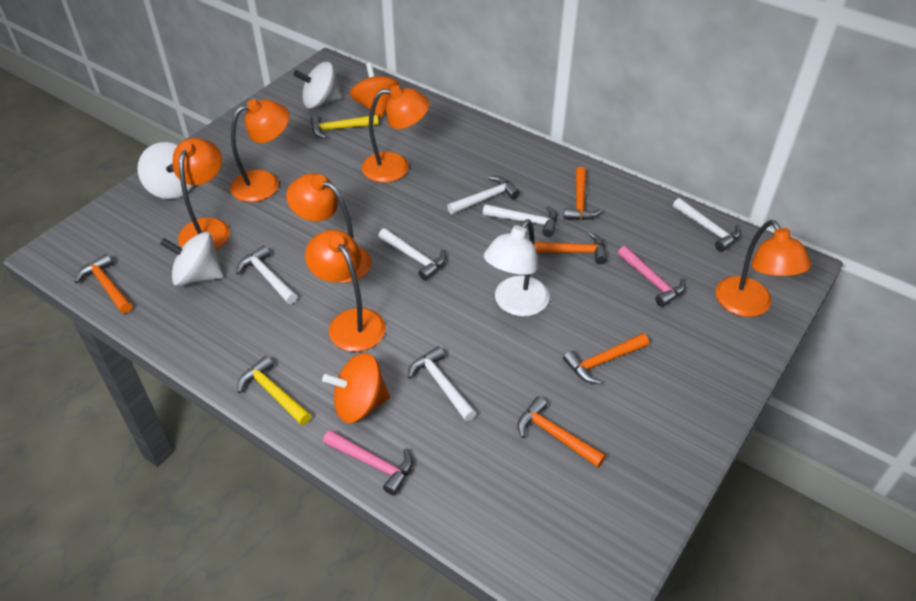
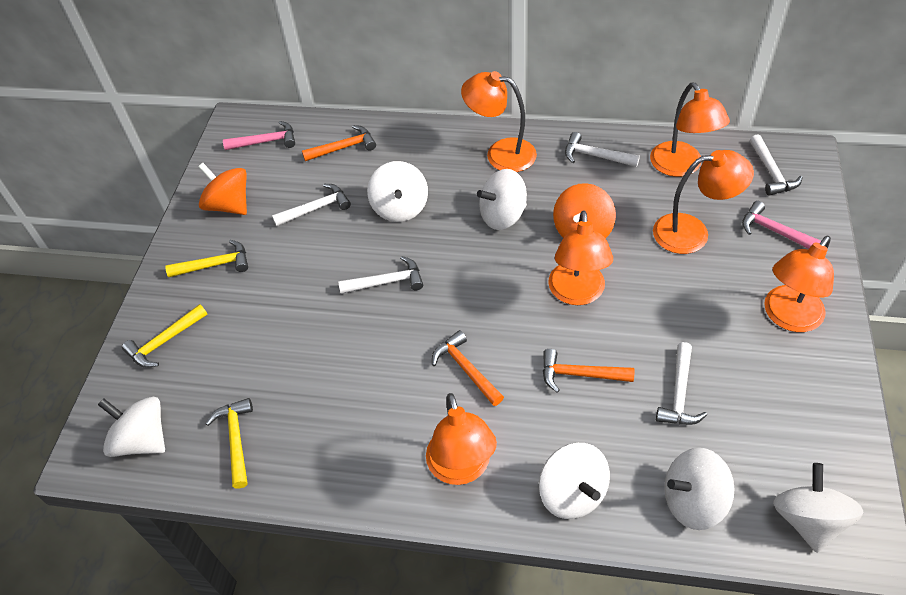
orange hammer: [75,254,132,313] [517,397,606,468] [534,232,607,264] [563,333,649,384] [564,167,602,220] = 5 -> [302,125,376,161] [432,330,504,406] [543,349,634,393] = 3
white hammer: [236,246,298,304] [378,228,446,281] [408,346,476,421] [447,176,520,215] [483,204,557,237] [673,198,742,252] = 6 -> [272,184,351,227] [338,256,423,294] [565,132,640,167] [656,342,707,425] [750,134,803,196] = 5
white lamp: [484,219,550,316] = 1 -> none = 0
white spinning top: [137,142,193,199] [160,232,224,286] [294,62,342,109] = 3 -> [98,397,165,457] [367,161,428,222] [477,169,527,230] [539,443,610,519] [664,448,735,530] [773,463,864,553] = 6
yellow hammer: [237,356,311,425] [310,115,379,139] = 2 -> [122,304,208,368] [165,240,248,277] [206,398,253,489] = 3

